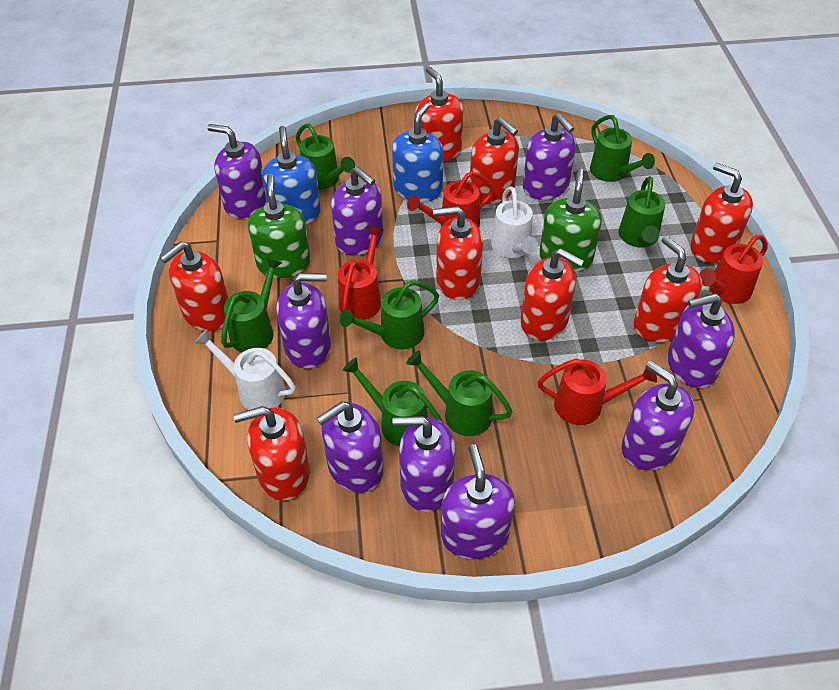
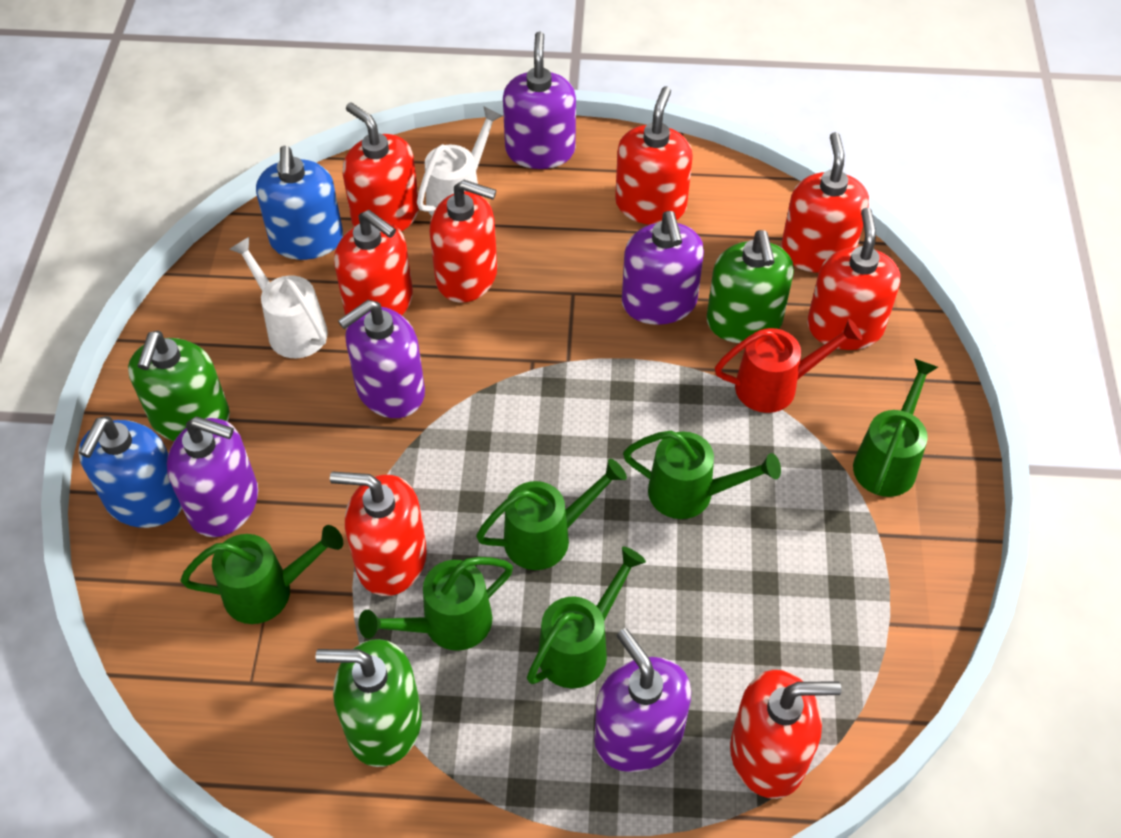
green soap dispenser: [248,174,311,278] [539,168,602,272] = 2 -> [128,331,230,441] [316,639,422,767] [707,230,794,343] = 3
green watering can: [221,257,282,352] [296,123,355,190] [340,280,439,349] [343,357,443,446] [406,350,512,436] [590,115,655,182] [618,176,665,247] = 7 -> [181,525,343,624] [358,557,513,651] [476,459,627,570] [527,547,646,688] [623,431,781,519] [853,358,938,497] = 6
purple soap dispenser: [207,124,266,218] [276,273,331,368] [317,401,384,493] [331,166,383,256] [392,416,455,512] [441,444,515,559] [523,113,576,200] [621,361,695,470] [668,293,735,388] = 9 -> [167,417,258,537] [338,300,425,418] [503,31,576,169] [594,628,691,772] [622,211,704,325] = 5
red watering can: [338,226,384,320] [407,171,495,228] [537,359,657,425] [699,235,768,304] = 4 -> [715,319,862,413] = 1

